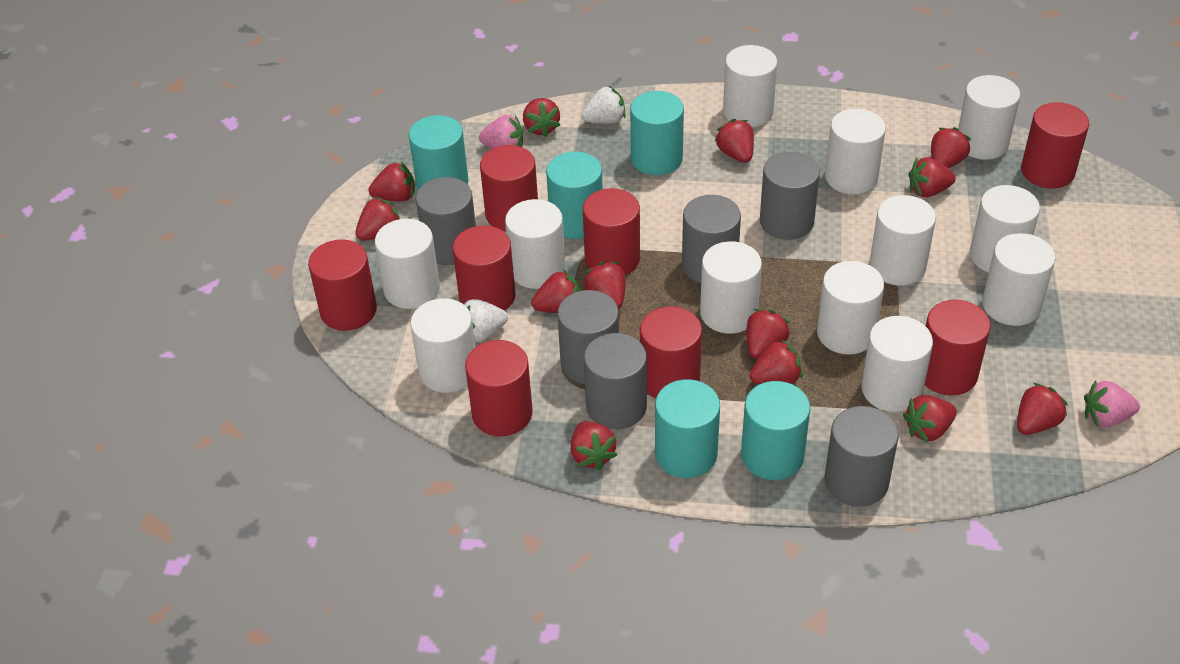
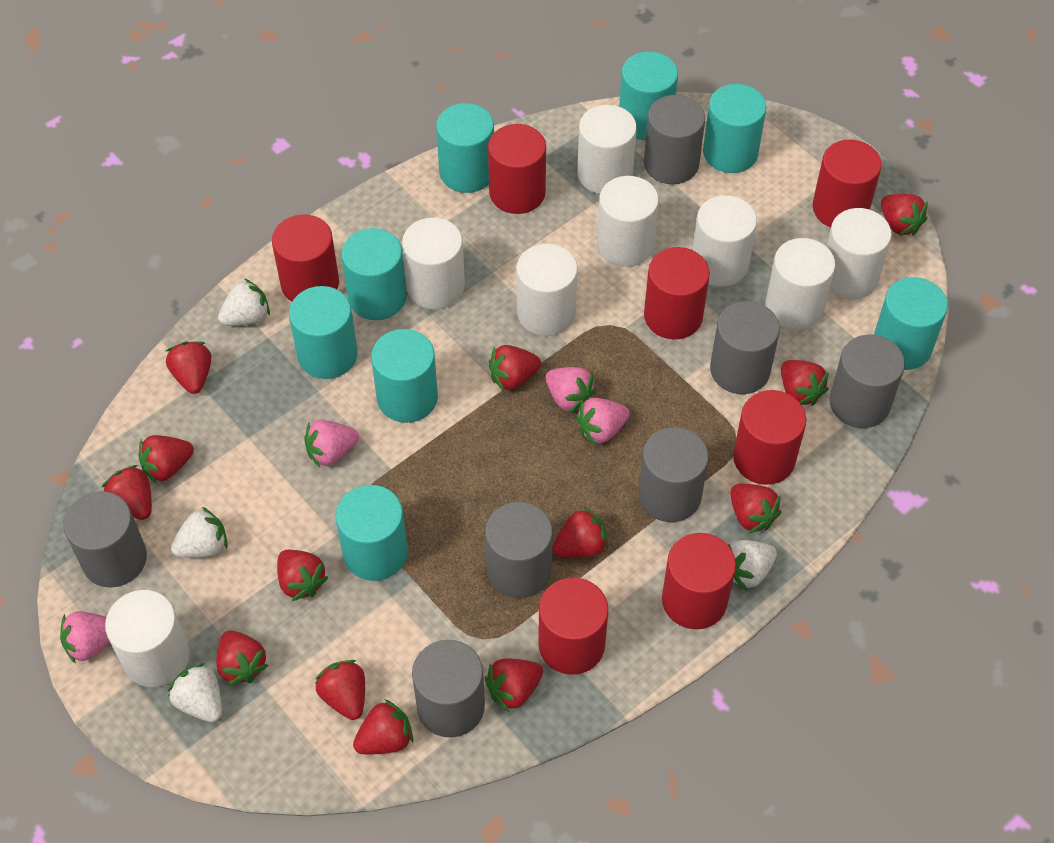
grey cylinder: [416,177,476,265] [557,290,619,384] [584,333,647,429] [682,195,741,283] [760,152,820,240] [825,406,899,507] = 6 -> [63,491,147,588] [412,640,485,738] [485,502,553,598] [638,427,709,522] [644,95,705,184] [710,301,780,394] [829,334,905,428] = 7
pink strawberry: [479,115,523,149] [1084,380,1140,427] = 2 -> [60,611,110,664] [305,420,359,467] [546,367,596,414] [576,398,630,445] = 4
red cylinder: [308,239,377,331] [452,225,516,311] [465,340,533,437] [480,145,538,232] [583,188,640,275] [640,306,702,399] [925,300,991,396] [1021,102,1089,189] = 8 -> [272,214,339,302] [488,124,546,214] [538,578,608,675] [644,247,710,339] [662,533,736,629] [733,390,806,485] [812,140,882,228] = 7
turquoise cylinder: [409,115,469,190] [546,152,603,239] [630,91,684,175] [655,379,720,478] [741,381,810,480] = 5 -> [289,286,358,379] [336,485,408,581] [341,228,407,320] [371,329,438,423] [436,103,494,193] [619,51,678,140] [703,84,766,173] [874,277,948,370] = 8
white cylinder: [375,219,440,309] [410,298,475,393] [505,199,566,289] [700,241,762,334] [723,45,777,127] [817,261,884,355] [825,109,886,194] [861,316,933,412] [869,195,936,286] [958,75,1020,160] [970,185,1040,273] [982,233,1055,326] = 12 -> [105,590,190,687] [402,217,465,309] [516,244,578,336] [577,105,637,194] [597,176,659,267] [693,195,757,287] [765,238,835,330] [826,208,892,300] = 8
white strawberry: [461,299,508,342] [581,86,625,124] = 2 -> [168,663,222,722] [171,507,228,558] [218,278,270,326] [728,540,777,591] = 4

